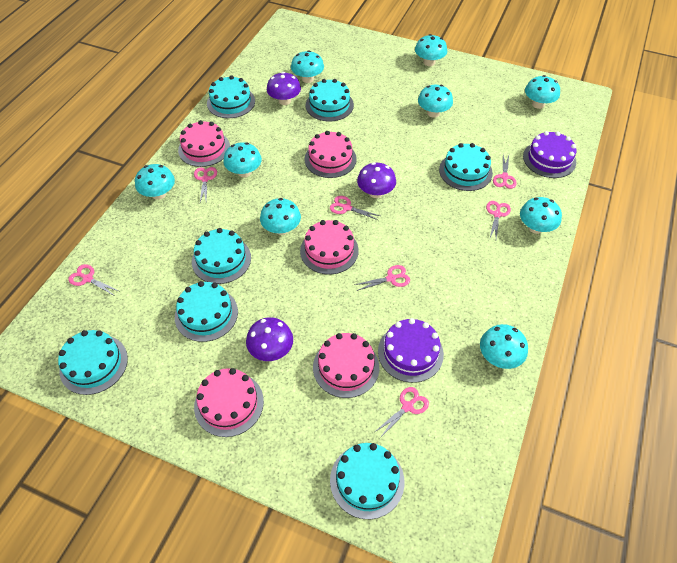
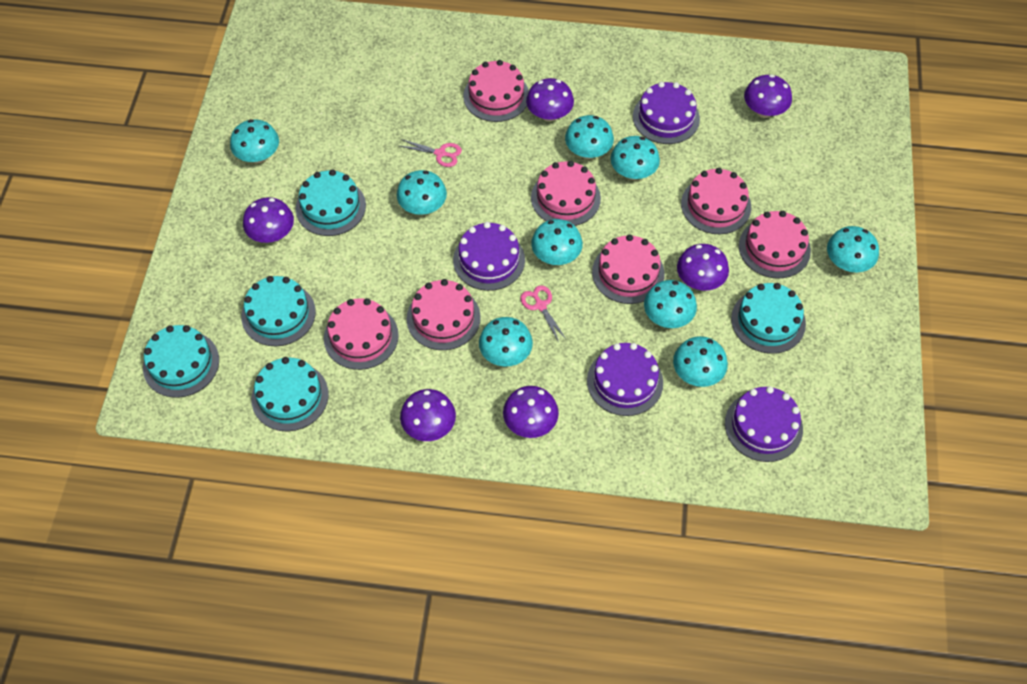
pink cake: [178,120,230,167] [194,368,264,437] [300,220,359,275] [305,131,357,178] [313,333,379,398] = 5 -> [324,298,399,370] [407,279,481,350] [463,60,529,122] [531,161,601,226] [592,234,665,304] [681,168,751,234] [739,211,811,279] = 7
pink scissors: [68,264,119,295] [194,167,217,202] [330,196,380,220] [354,265,410,291] [375,387,429,438] [486,201,511,240] [493,155,517,189] = 7 -> [400,139,462,167] [520,285,566,342] = 2
purple cake: [378,318,444,383] [523,131,577,178] = 2 -> [453,222,525,291] [587,343,663,416] [633,82,700,144] [725,386,803,462] = 4
purple mushroom: [246,317,293,361] [267,72,301,105] [357,162,396,198] = 3 -> [243,197,294,243] [400,389,456,441] [503,386,559,438] [526,78,574,122] [677,244,729,291] [744,74,792,118] = 6
turquoise cake: [58,330,128,395] [175,281,238,342] [192,228,251,284] [207,75,255,118] [306,79,354,121] [330,443,404,519] [439,143,493,191] = 7 -> [143,325,219,398] [241,276,316,346] [251,357,329,431] [296,169,366,236] [731,283,806,354] = 5

